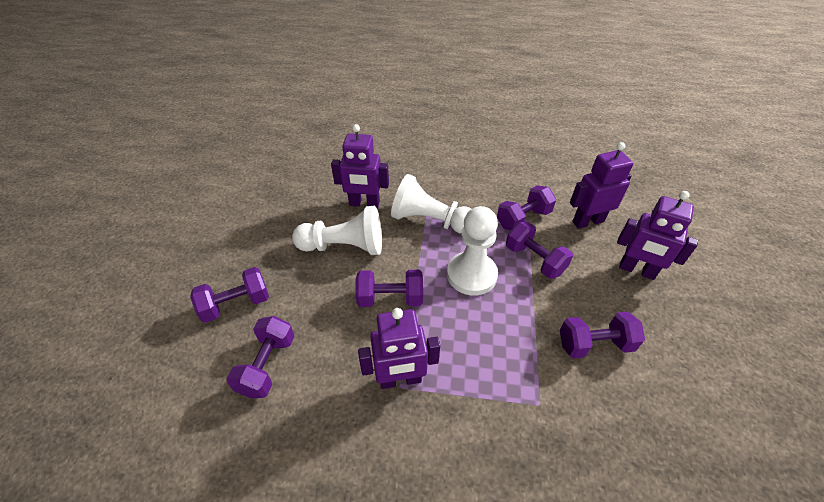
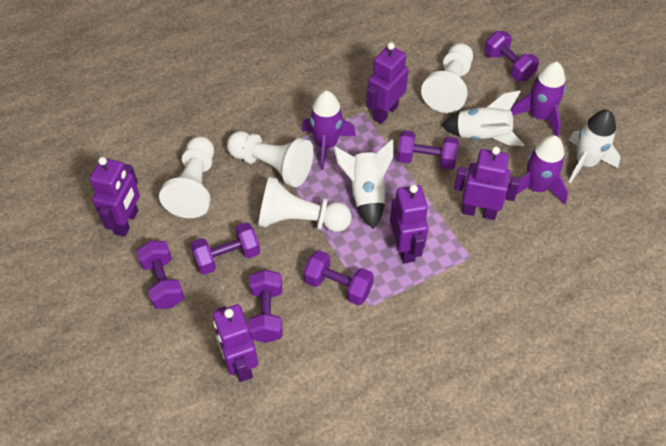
purple robot: [331,124,389,208] [358,308,440,389] [570,142,634,229] [617,191,698,280] = 4 -> [90,157,140,237] [213,304,258,382] [366,42,409,124] [390,185,428,263] [454,146,520,220] = 5
purple rocket: none = 0 -> [302,91,356,169] [511,62,566,137] [516,135,568,204] = 3
white pawn: [292,206,382,255] [391,174,471,234] [447,206,498,296] = 3 -> [159,136,214,218] [227,131,313,187] [258,177,351,232] [421,43,473,113] = 4
white rocket: none = 0 -> [334,140,393,229] [441,91,524,146] [569,110,621,183] = 3

